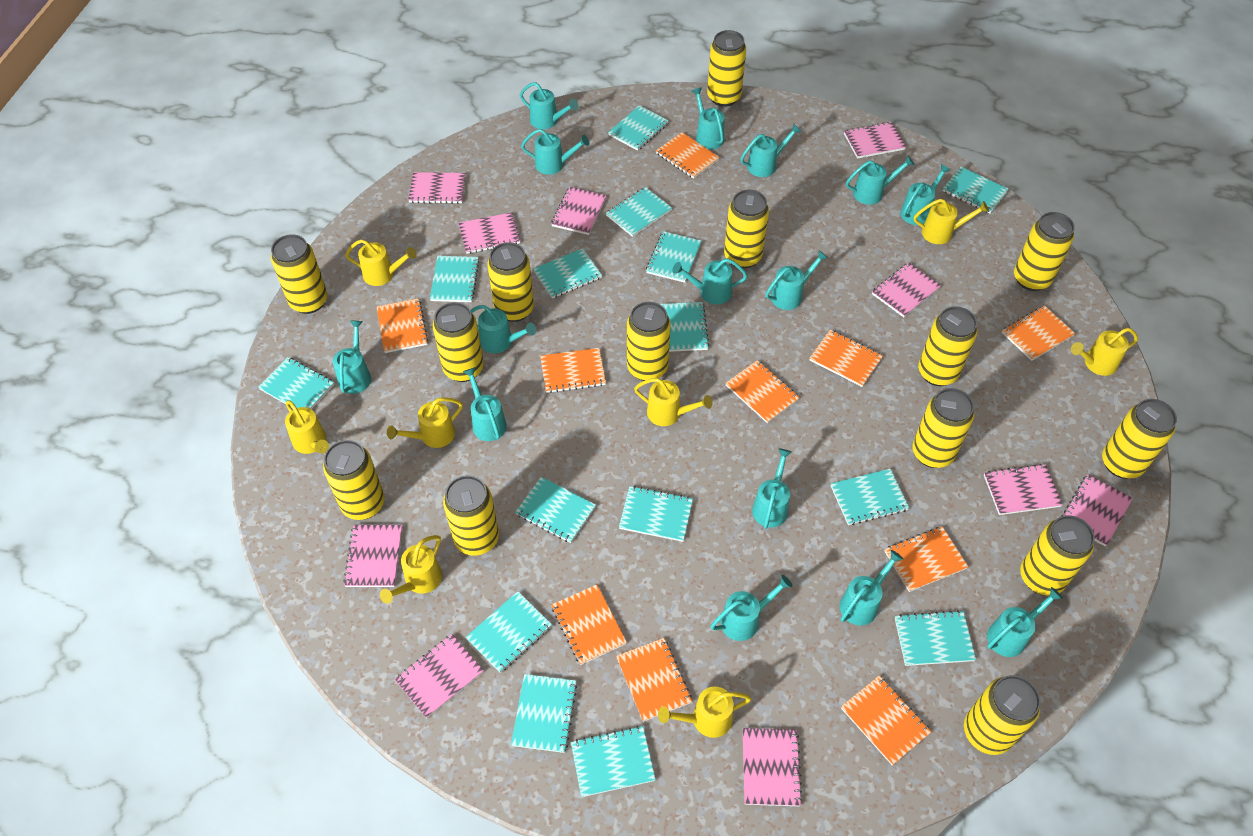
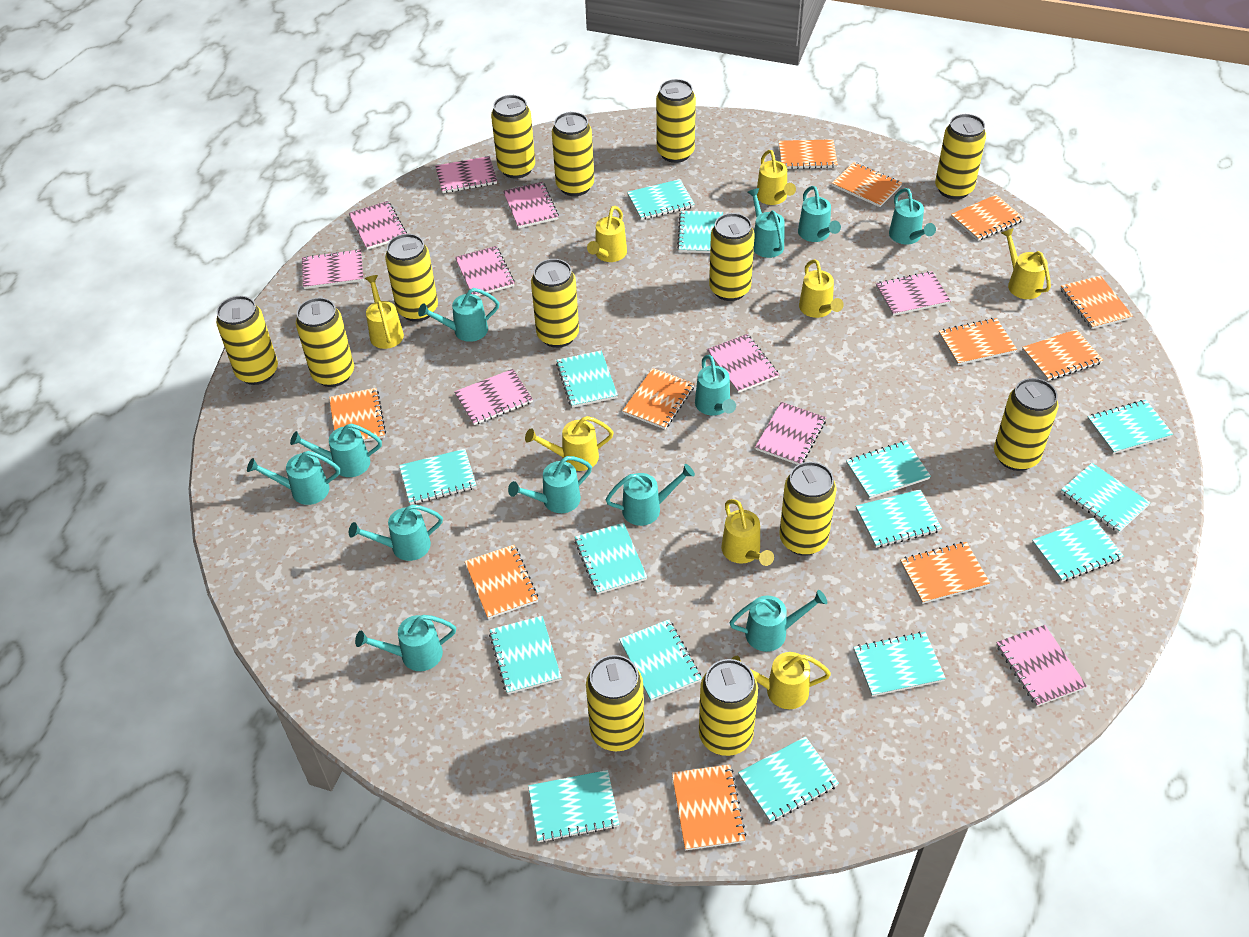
orange notebook: [376,298,428,353] [540,348,606,393] [551,584,627,665] [616,638,692,722] [656,132,720,179] [725,360,800,423] [810,329,883,387] [841,675,932,765] [884,526,969,592] [1002,305,1076,361] = 10 -> [329,388,386,442] [465,545,538,619] [622,368,695,429] [672,764,747,850] [778,139,838,169] [832,162,902,207] [900,542,990,604] [939,318,1017,365] [951,195,1024,241] [1022,329,1103,381] [1060,276,1133,329] = 11
turquoise watering can: [333,320,371,394] [463,367,507,441] [470,305,536,353] [520,82,578,129] [521,129,589,175] [672,258,747,304] [692,87,725,149] [711,575,792,641] [740,123,802,177] [752,448,792,529] [766,250,828,310] [840,550,903,625] [846,155,914,205] [900,164,951,225] [987,587,1063,657] = 15 -> [247,451,340,505] [290,423,382,477] [349,504,443,561] [355,615,456,671] [418,288,499,342] [508,456,592,513] [606,464,695,526] [695,355,736,416] [729,590,827,652] [748,188,785,258] [798,186,841,242] [889,188,936,244] = 12
yellow can: [271,234,328,314] [323,440,384,520] [433,302,484,382] [443,475,499,556] [487,242,534,322] [627,302,671,381] [707,30,746,107] [724,189,769,269] [912,388,974,468] [918,306,977,386] [964,675,1041,755] [1014,212,1075,291] [1020,515,1095,596] [1102,399,1177,479] = 14 -> [216,296,278,385] [296,298,354,387] [385,234,438,322] [491,95,535,179] [531,259,579,348] [552,112,594,196] [586,655,644,751] [656,79,696,163] [699,659,758,756] [709,213,754,301] [779,462,837,556] [935,114,986,199] [994,378,1058,471] = 13

